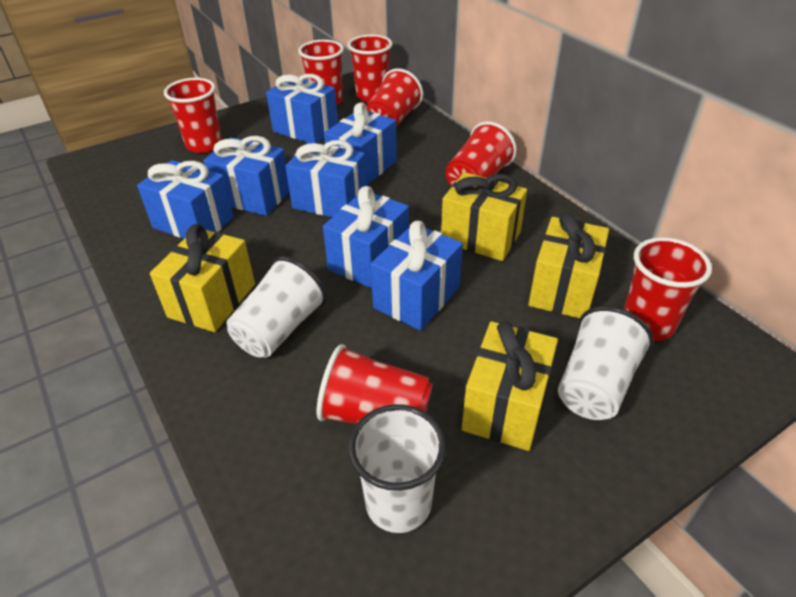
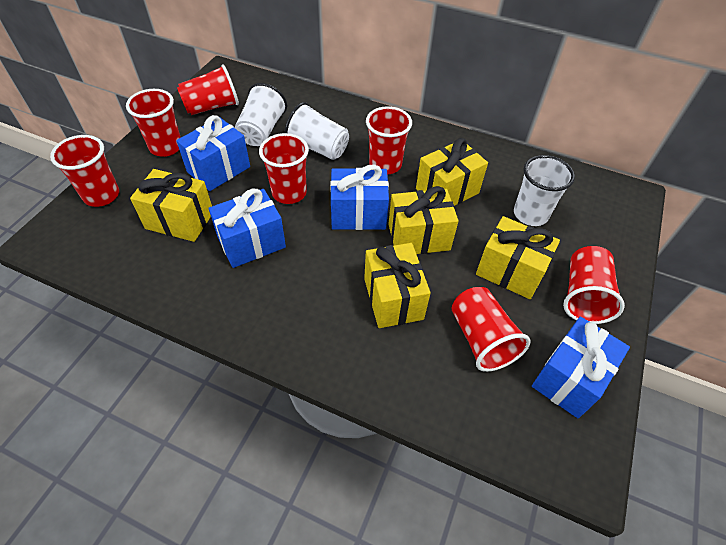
blue gift: [137,160,234,239] [203,136,289,216] [266,74,338,143] [285,140,367,217] [323,186,409,288] [324,102,397,185] [371,221,463,331] = 7 -> [176,115,250,191] [208,189,286,268] [330,165,389,230] [532,316,630,418] = 4
yellow gift: [150,224,255,332] [441,172,527,261] [462,321,558,451] [528,213,609,318] = 4 -> [130,169,212,242] [364,243,431,328] [388,186,459,254] [416,138,488,206] [476,216,560,299] = 5

